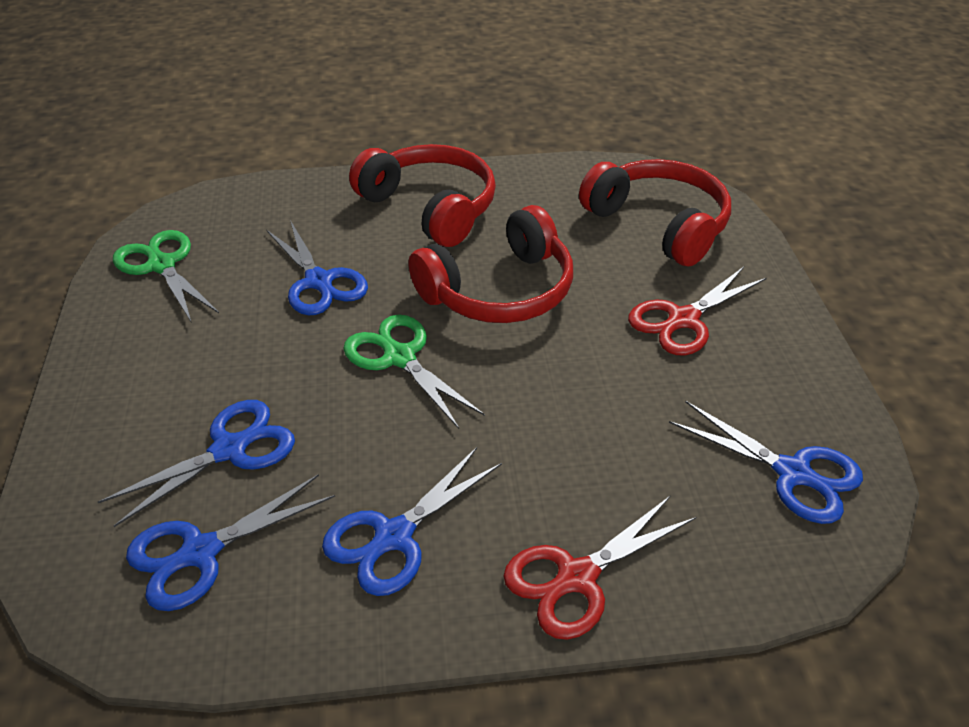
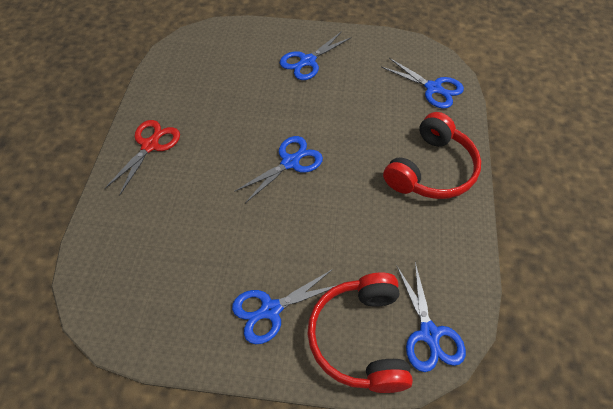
green scissors: [113,230,219,323] [343,314,485,429] = 2 -> none = 0
red headphones: [349,144,496,247] [408,205,573,323] [579,159,731,266] = 3 -> [307,272,413,393] [383,112,481,199] = 2
red scissors: [504,495,696,640] [628,267,767,355] = 2 -> [105,120,180,196] = 1

